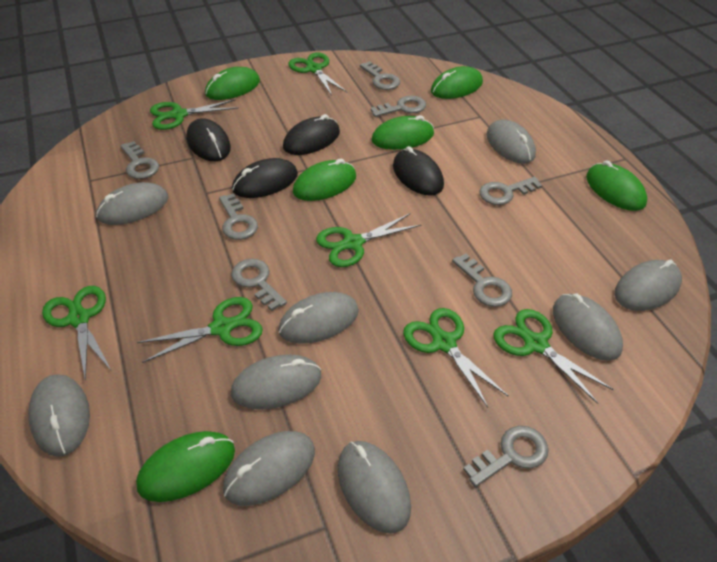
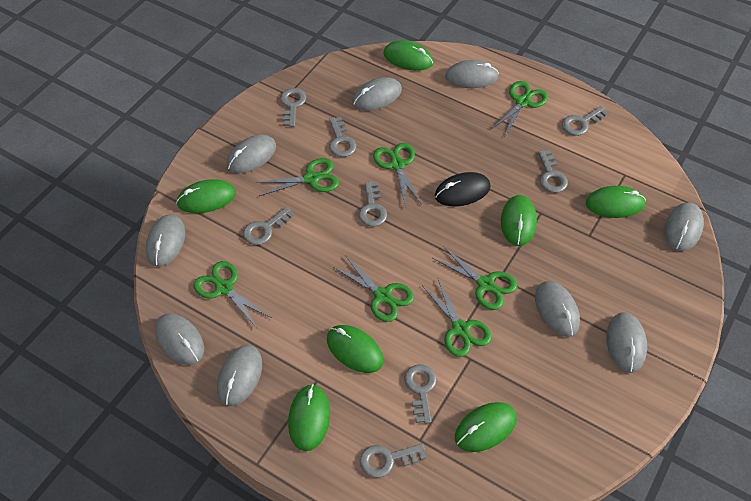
black mouse: [186,118,231,161] [232,158,298,198] [283,114,340,155] [393,146,444,196] = 4 -> [435,172,491,207] = 1
green mouse: [136,431,235,502] [205,67,260,100] [293,159,356,201] [372,115,434,150] [431,66,483,99] [586,160,647,211] = 6 -> [176,179,236,213] [288,384,330,451] [327,325,384,373] [383,40,433,71] [455,402,517,452] [501,195,537,246] [586,186,646,218] = 7

